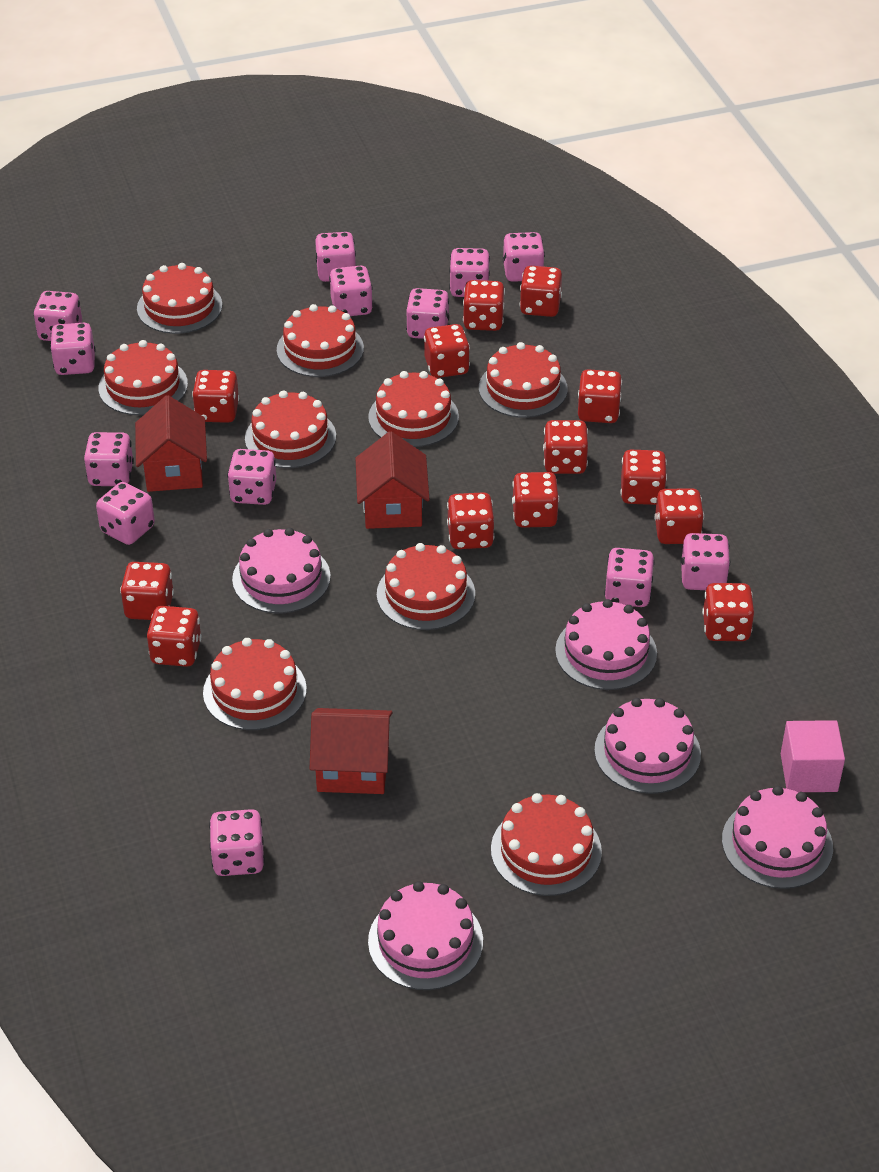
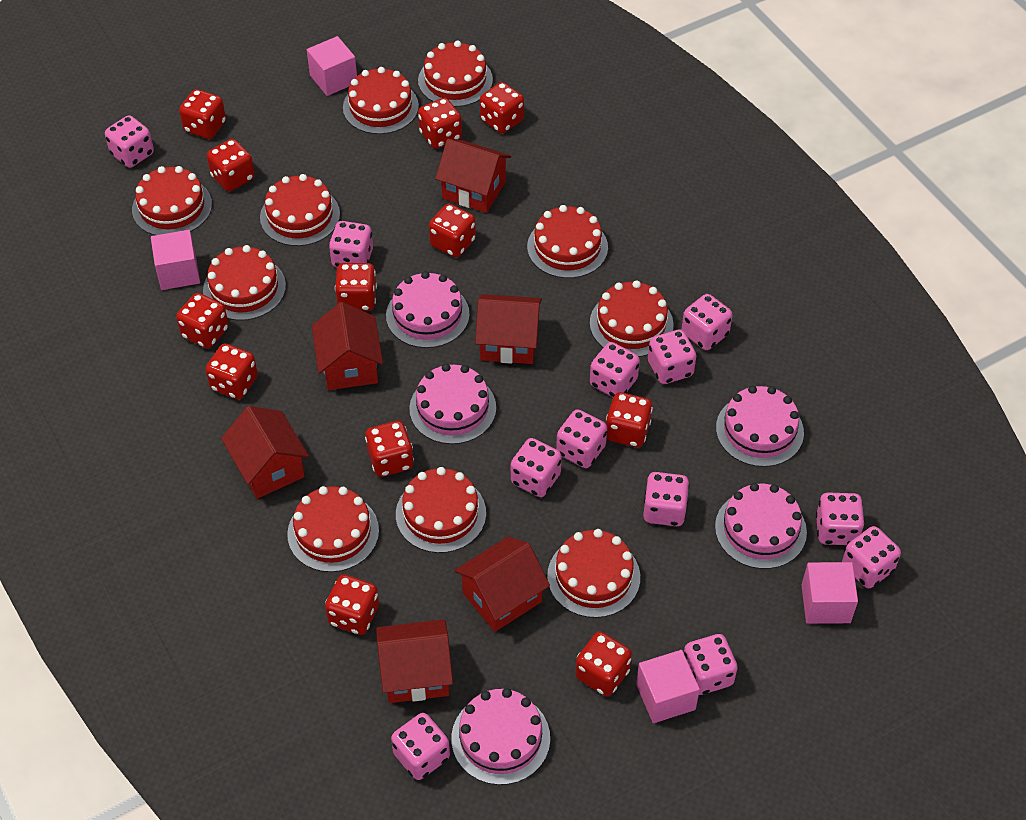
pink cube: [781,720,845,792] = 1 -> [151,230,200,290] [307,36,357,96] [636,650,700,723] [801,562,858,624] = 4
pink dice: [33,291,82,341] [50,323,95,375] [84,432,134,486] [96,482,155,545] [209,809,265,876] [227,449,276,505] [315,232,356,282] [329,266,373,316] [406,288,449,339] [449,248,490,297] [503,232,545,282] [604,548,655,607] [681,533,730,590] = 13 -> [105,115,154,168] [329,221,373,267] [391,713,450,780] [511,438,562,497] [556,409,607,468] [590,342,640,397] [643,472,690,526] [648,329,696,384] [682,294,733,350] [684,634,738,695] [816,492,864,545] [842,526,901,588] = 12
red cake: [98,340,188,415] [137,263,222,334] [203,638,307,730] [245,391,336,468] [277,304,364,377] [368,371,459,447] [377,543,475,630] [479,342,568,418] [491,793,602,896] = 9 -> [132,166,212,235] [203,245,286,321] [260,174,340,246] [287,486,379,572] [343,67,419,134] [396,467,486,553] [418,41,493,107] [527,205,608,278] [547,529,640,618] [590,280,674,357] = 10
red dice: [120,562,174,620] [147,606,202,667] [192,370,239,423] [424,324,470,378] [447,492,494,549] [463,280,505,331] [512,472,559,528] [520,266,562,317] [543,420,588,474] [578,369,622,423] [620,450,667,505] [654,488,704,544] [702,583,754,641] = 13 -> [176,293,229,348] [179,89,226,139] [205,343,258,399] [207,139,255,191] [325,574,379,635] [335,263,377,311] [365,421,414,477] [418,98,462,149] [429,204,476,257] [480,82,524,133] [575,632,632,696] [606,392,653,447] = 12
red house: [135,395,207,492] [310,708,393,794] [356,431,430,529] = 3 -> [221,406,309,499] [312,302,383,390] [376,619,453,703] [435,139,511,213] [454,536,550,632] [475,294,542,364] = 6

